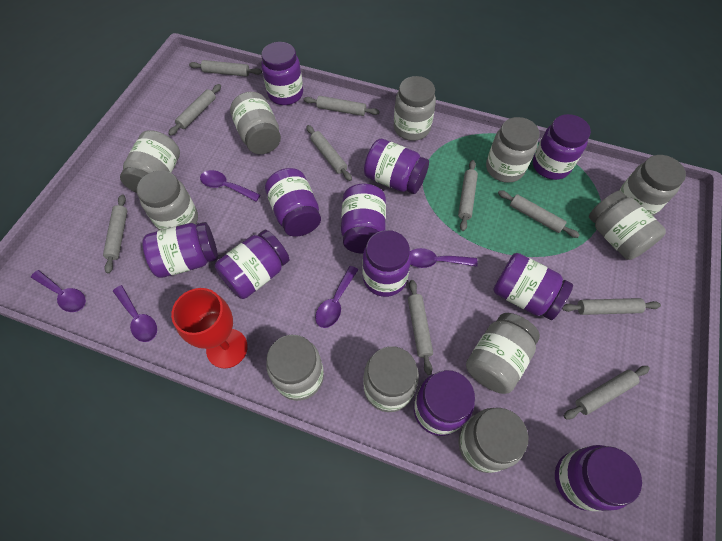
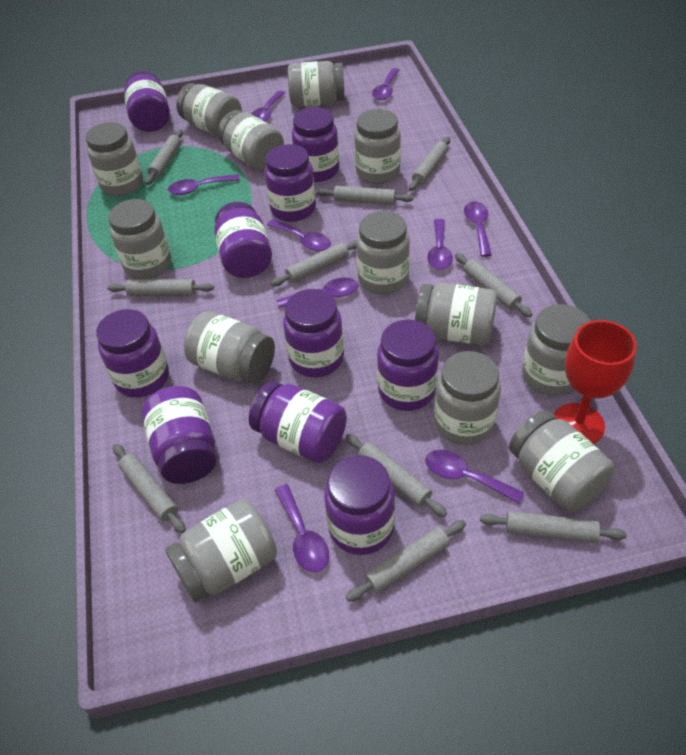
grey jar: [120,130,180,193] [137,170,198,230] [230,92,281,154] [266,335,324,401] [363,346,419,412] [394,76,436,141] [458,408,528,473] [466,313,540,394] [486,117,539,183] [589,191,666,260] [619,155,686,217] = 11 -> [85,122,143,196] [108,199,171,279] [165,499,277,603] [176,83,242,136] [184,311,275,384] [218,110,284,171] [288,61,345,106] [354,109,401,184] [356,211,410,294] [415,283,497,345] [434,351,501,445] [509,410,615,512] [522,304,590,396] = 13
purple jar: [142,222,218,278] [215,230,289,299] [261,42,303,105] [265,168,321,236] [341,184,386,254] [362,230,411,297] [364,139,429,194] [414,370,475,436] [493,253,573,320] [533,114,591,180] [555,445,642,511] = 11 -> [96,309,169,398] [124,71,170,132] [142,386,217,484] [214,202,272,278] [249,381,347,463] [265,144,316,222] [283,289,344,377] [292,107,339,182] [324,455,395,555] [377,320,439,411] = 10
purple spoon: [31,270,86,312] [113,285,157,342] [200,170,260,202] [315,266,358,328] [410,248,478,268] = 5 -> [168,174,240,195] [251,91,285,121] [267,219,331,251] [275,484,329,572] [277,278,358,308] [372,68,400,100] [425,450,524,504] [427,219,453,270] [464,201,492,257] = 9

